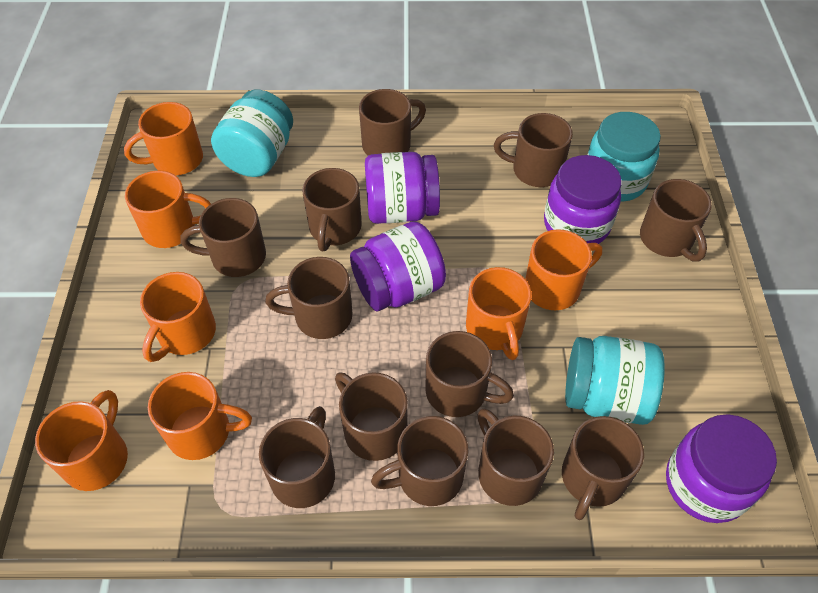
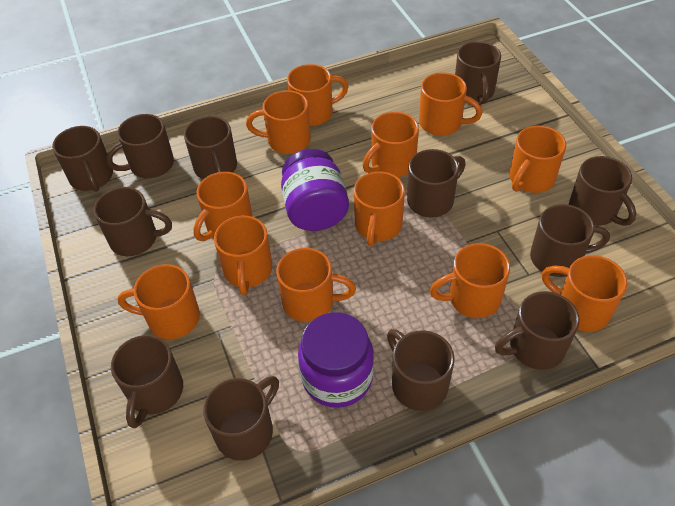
orange mug: [35,390,128,491] [124,102,203,175] [125,171,211,248] [140,272,216,362] [148,372,252,460] [466,267,532,360] [525,229,602,310] = 7 -> [118,264,200,339] [193,172,253,241] [214,216,272,295] [246,90,311,154] [276,248,356,322] [287,64,349,126] [354,171,405,246] [363,112,419,177] [419,73,482,136] [430,243,510,318] [509,126,566,193] [542,255,627,331] = 12
purple jar: [350,221,446,311] [365,152,440,224] [544,155,621,244] [666,414,777,523] = 4 -> [281,149,349,231] [298,312,374,408] = 2
turquoise jar: [211,90,293,177] [565,336,664,425] [587,112,661,202] = 3 -> none = 0

